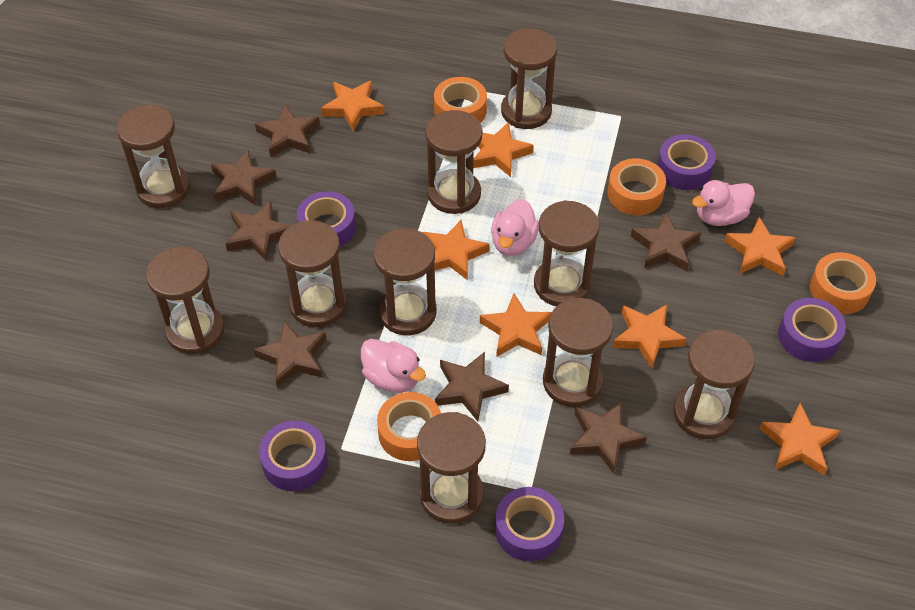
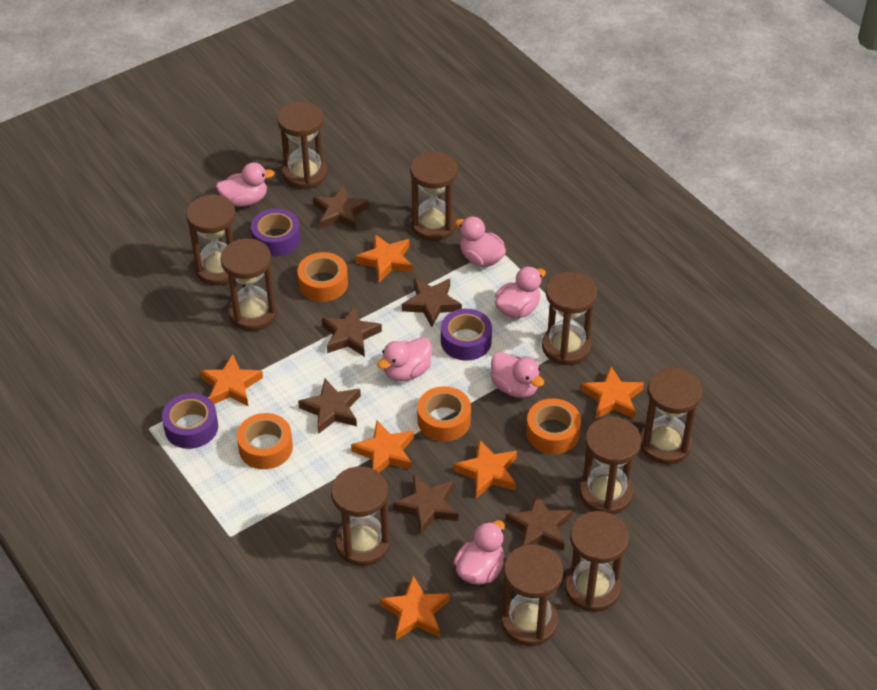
brown star: [211,149,277,206] [225,201,290,262] [253,320,327,388] [255,104,320,158] [435,352,509,421] [570,401,647,474] [631,212,701,271] = 7 -> [298,379,361,434] [313,186,370,230] [322,306,382,357] [393,474,459,535] [402,279,462,327] [506,493,573,551] = 6
orange star: [321,80,385,131] [422,220,490,280] [473,122,534,177] [480,294,552,357] [612,305,687,369] [724,217,796,276] [759,403,840,475] = 7 -> [200,354,263,406] [351,421,414,473] [355,234,413,282] [380,575,450,640] [454,439,517,498] [581,367,644,419] = 6
pink duck: [361,339,426,393] [491,199,539,256] [692,180,755,226] = 3 -> [216,162,275,207] [377,337,432,381] [454,520,505,585] [455,216,506,267] [491,352,544,398] [495,266,546,319] = 6
purple tape: [259,420,328,491] [297,191,356,247] [495,487,564,561] [657,134,716,190] [778,298,846,362] = 5 -> [162,393,218,449] [251,208,301,256] [441,309,492,361] = 3

